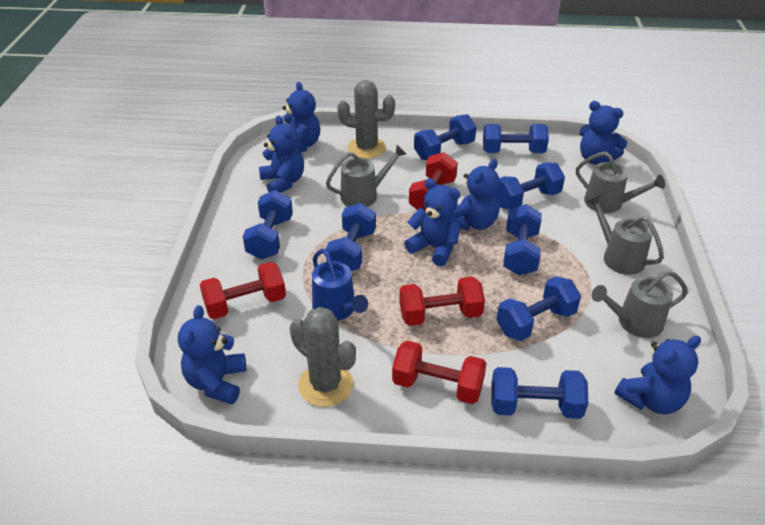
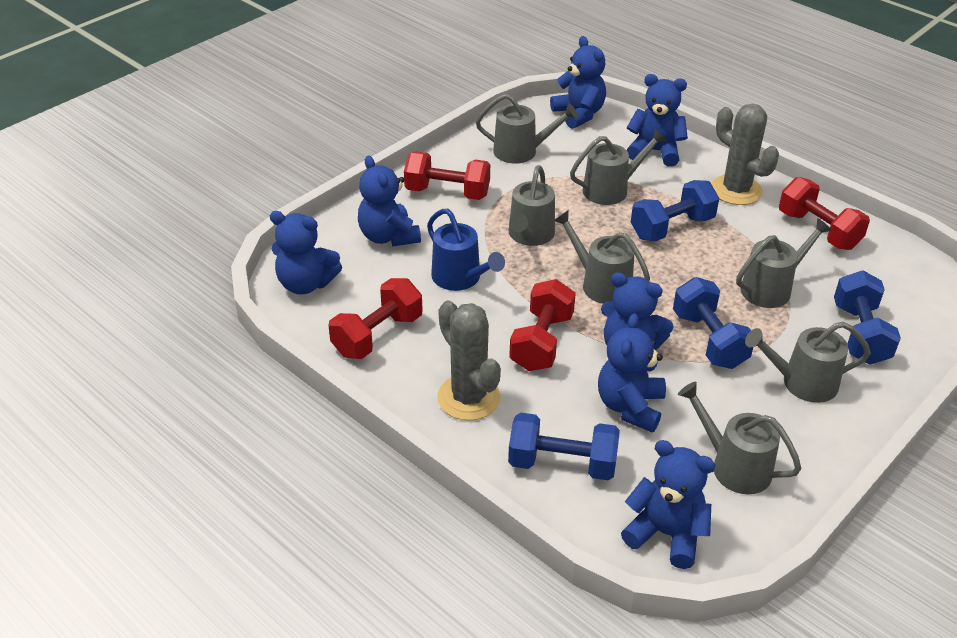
blue dumbbell: [243,190,293,260] [326,203,376,271] [414,114,477,160] [483,124,549,153] [491,367,588,419] [495,162,565,209] [496,276,581,341] [503,204,542,276] = 8 -> [508,412,620,481] [631,180,719,241] [673,277,753,369] [834,270,901,365] = 4
grey watering can: [326,145,407,207] [576,152,665,213] [586,194,664,275] [591,270,688,338] = 4 -> [476,94,578,164] [508,165,555,246] [553,210,650,304] [570,128,667,205] [678,382,801,494] [736,218,832,308] [745,322,871,403] = 7

